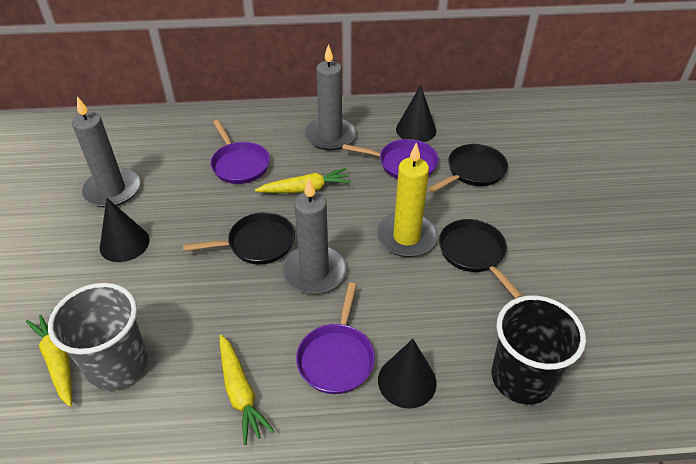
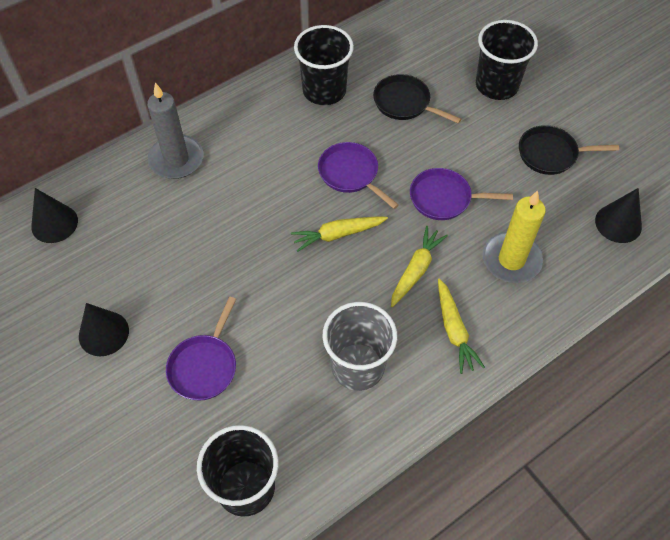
black cup: [491,295,586,405] = 1 -> [197,425,278,517] [294,25,354,105] [476,20,538,100] = 3
black pan: [183,212,295,264] [428,144,508,193] [439,219,523,299] = 3 -> [373,74,461,124] [519,125,619,175] = 2
grey candle: [72,96,140,208] [282,178,347,294] [305,44,357,151] = 3 -> [147,83,203,179] = 1

